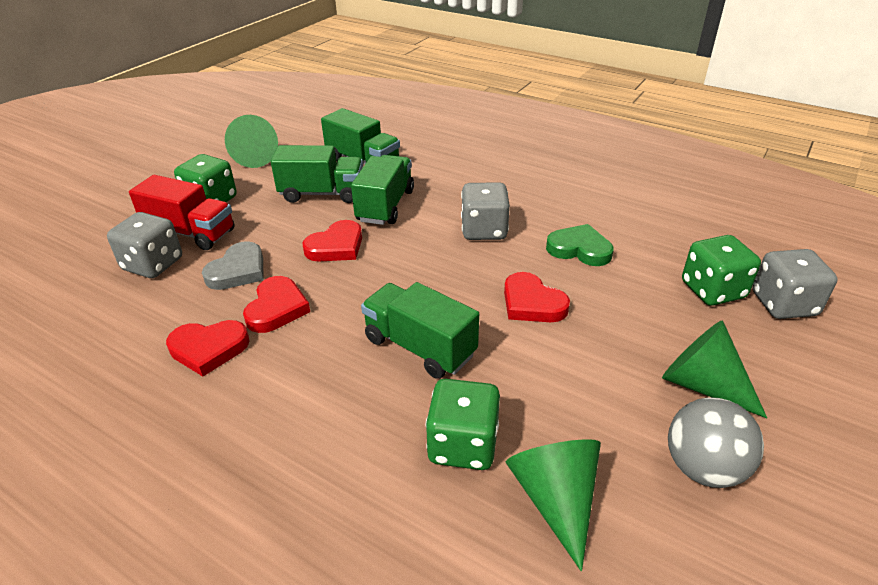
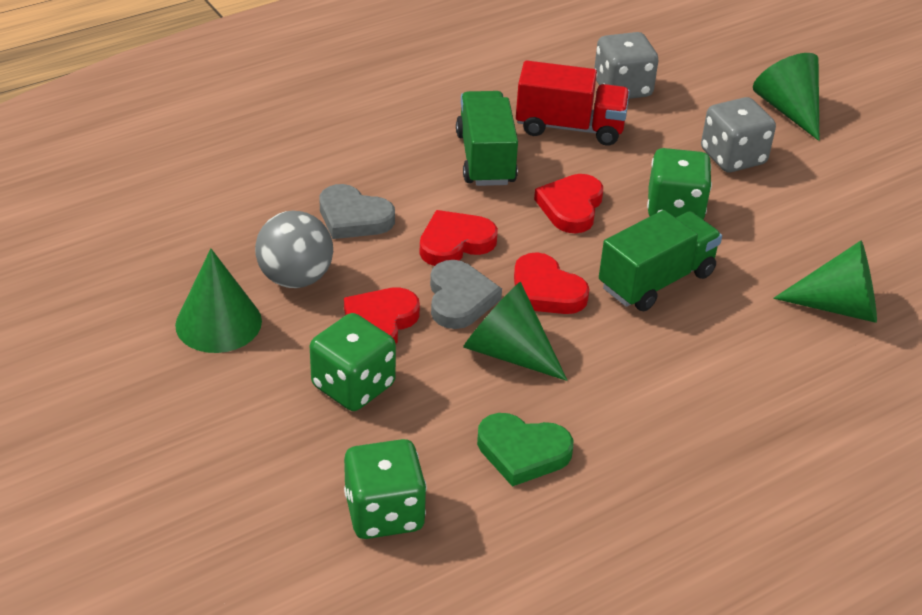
green cone: [225,115,278,168] [506,439,601,571] [662,320,767,418] = 3 -> [175,249,262,353] [463,282,567,381] [753,53,819,141] [773,241,877,323] = 4
green truck: [271,145,363,203] [321,108,400,164] [351,155,414,225] [361,282,479,379] = 4 -> [456,91,518,186] [599,210,722,311] = 2
grey dice: [107,212,182,278] [461,182,510,240] [753,249,838,319] = 3 -> [594,32,659,99] [701,97,776,172] = 2
grey heart: [202,241,264,290] = 1 -> [319,184,395,239] [430,260,502,329] = 2

